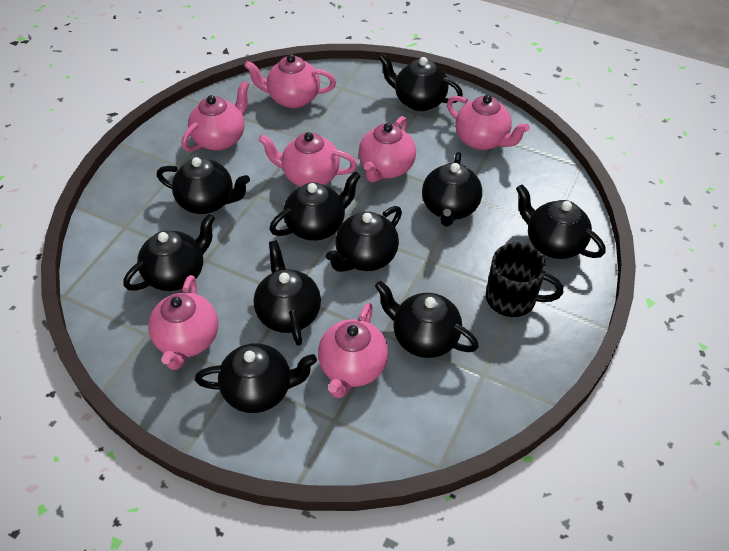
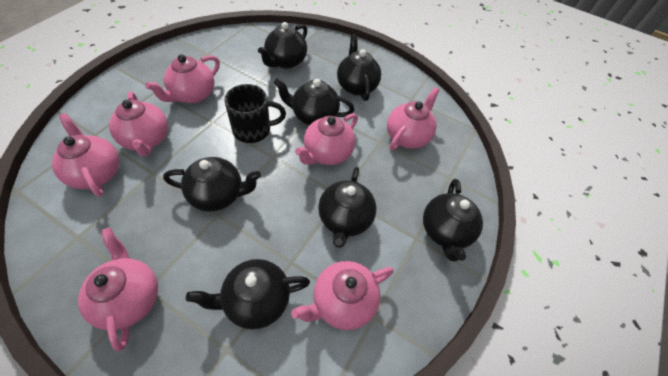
black teapot: [123,214,215,291] [157,157,250,214] [195,343,317,413] [254,240,321,346] [269,171,361,241] [326,206,402,272] [375,281,479,358] [379,54,463,111] [422,152,482,227] [516,184,606,259] = 10 -> [163,157,261,212] [186,259,310,329] [258,22,307,69] [274,78,354,125] [318,167,376,248] [337,34,381,101] [423,179,483,262] = 7

